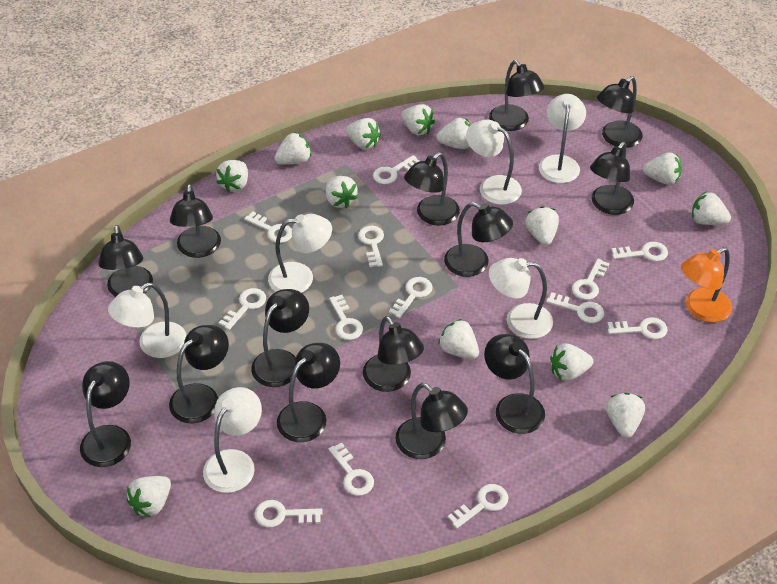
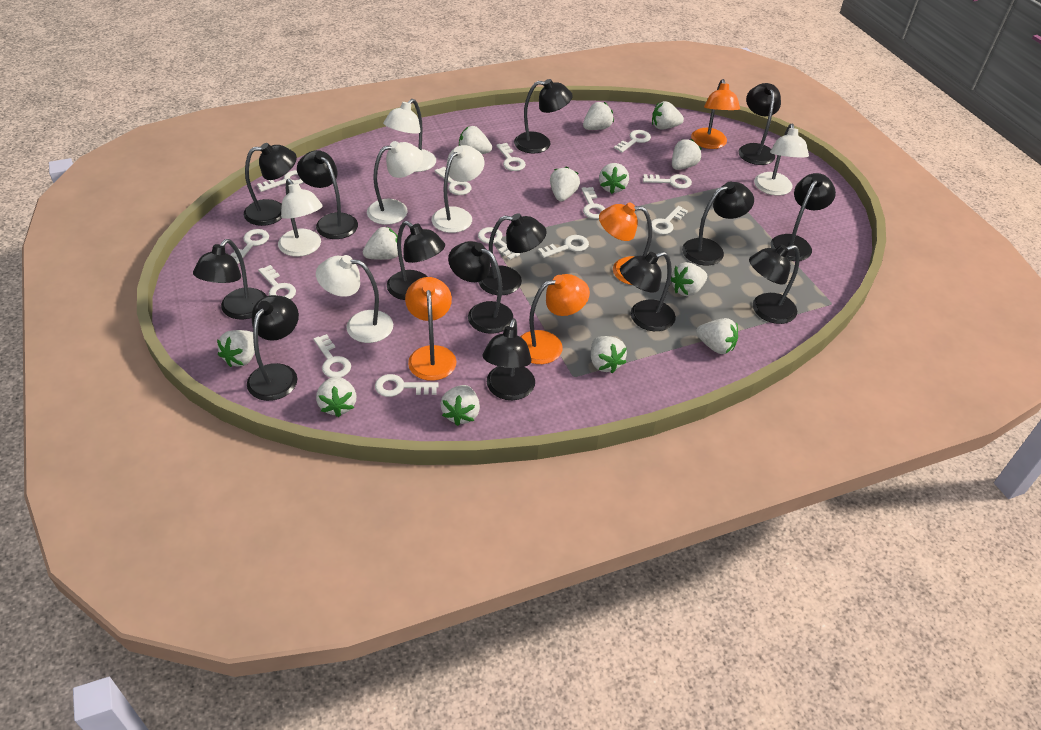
orange lamp: [681,247,732,323] = 1 -> [405,277,456,381] [520,274,590,364] [599,202,652,285] [691,79,740,149] = 4

